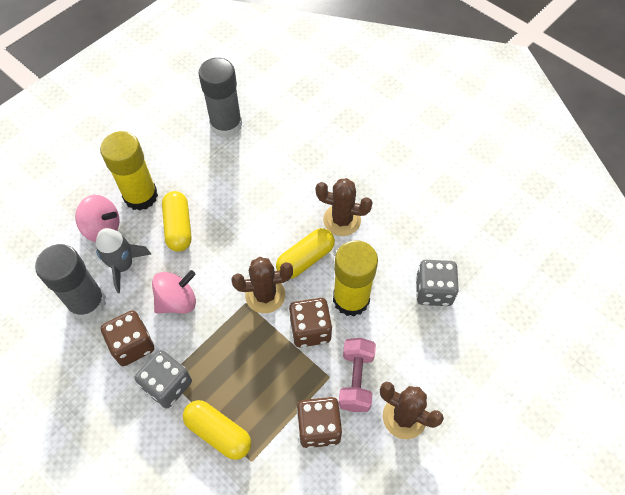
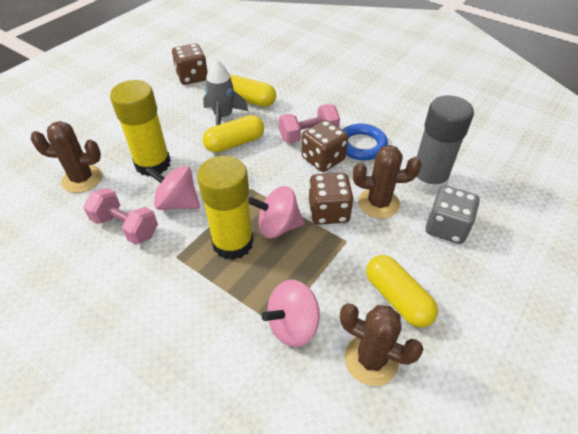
blue ring: none = 0 -> [342,124,388,160] = 1
grey dice: [135,350,192,408] [416,260,459,306] = 2 -> [426,185,480,244] = 1
grey glue stick: [35,244,106,320] [198,58,242,138] = 2 -> [411,95,474,194] = 1
pink dumbbell: [339,338,376,412] = 1 -> [84,188,158,245] [279,104,340,144] = 2
pink spinning top: [75,195,120,242] [152,270,196,314] = 2 -> [145,166,200,210] [248,186,304,238] [261,280,320,347] = 3

